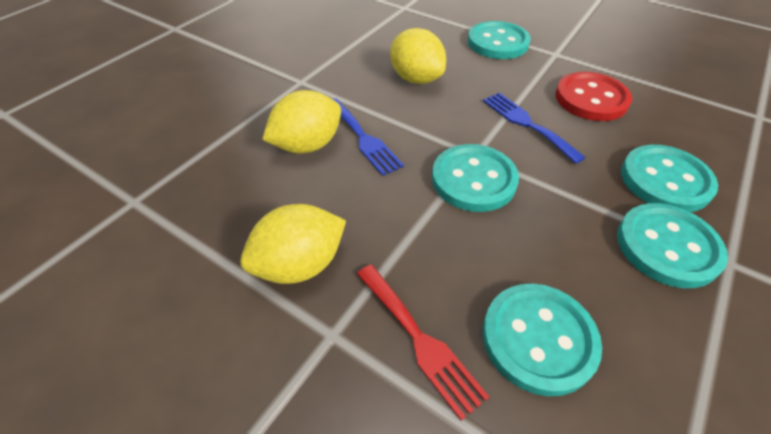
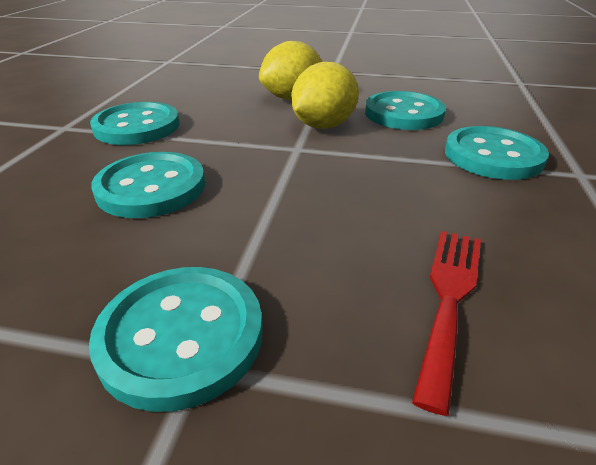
blue fork: [333,98,404,176] [483,93,586,164] = 2 -> none = 0
red button: [555,72,632,121] = 1 -> none = 0
yellow lemon: [240,204,346,284] [262,90,341,154] [390,28,446,84] = 3 -> [259,41,323,100] [291,62,359,129] = 2

